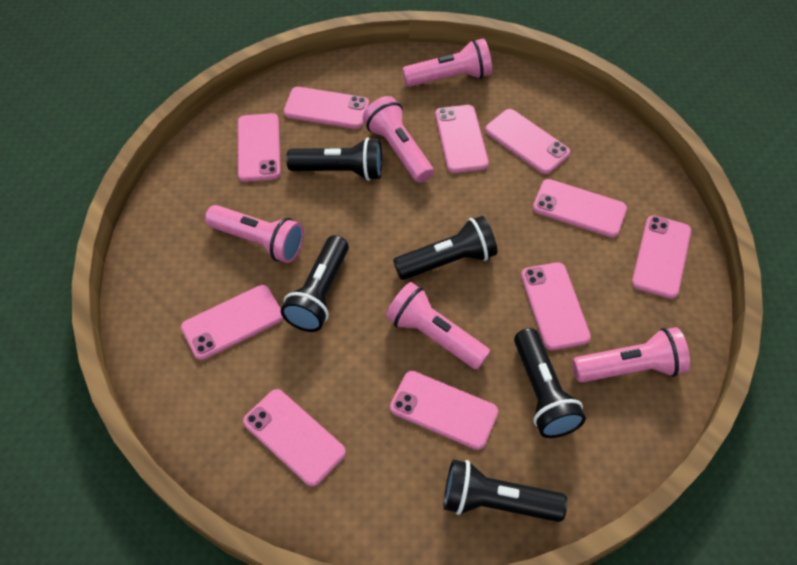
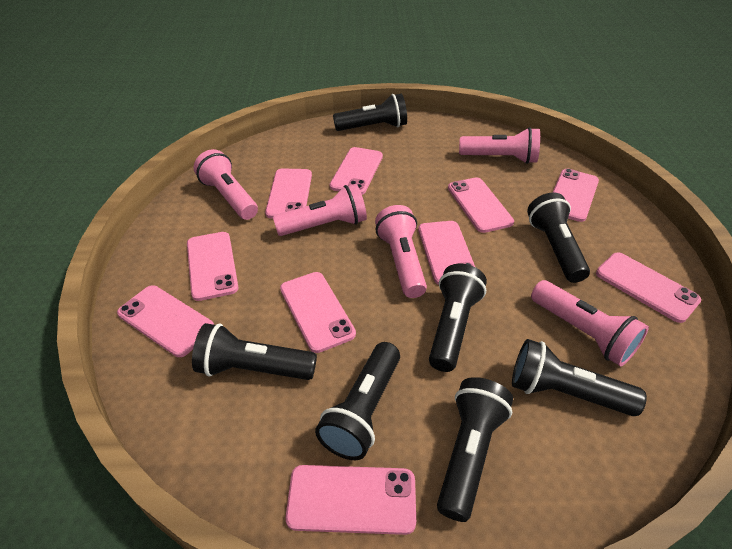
black flashlight: [281,235,349,332] [286,138,382,181] [393,216,497,280] [443,460,567,522] [514,328,586,438] = 5 -> [192,323,317,380] [315,342,400,460] [333,94,407,131] [429,264,487,372] [437,377,513,522] [512,339,647,416] [527,193,590,283] = 7

